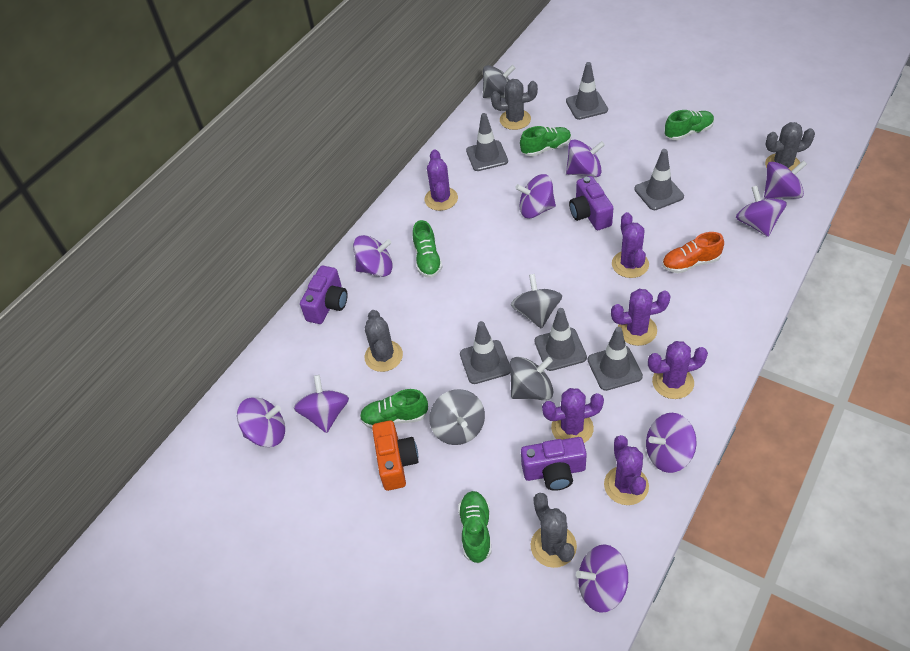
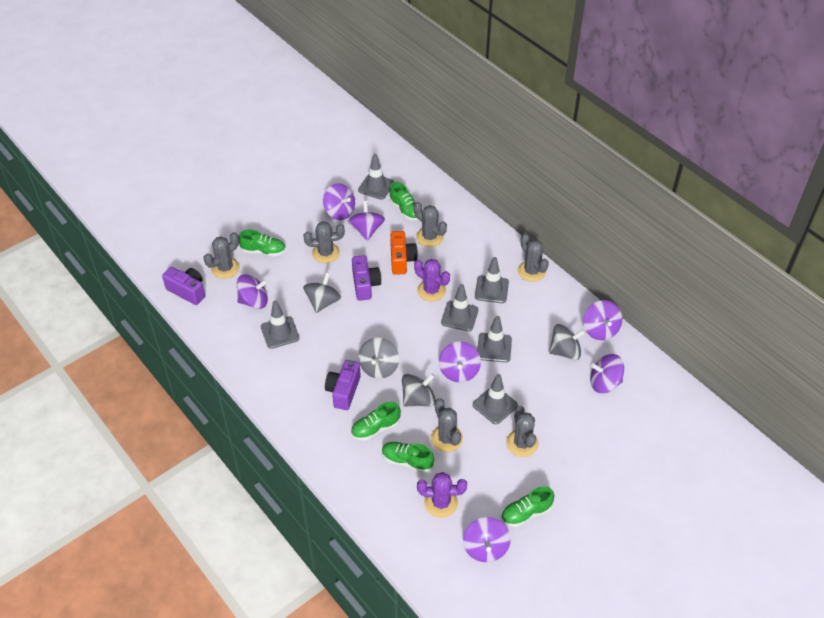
grey cactus: [365,310,403,372] [491,79,538,130] [531,493,577,568] [765,122,815,171] = 4 -> [204,232,240,279] [303,221,345,263] [414,202,447,247] [431,398,463,452] [506,405,539,457] [518,233,549,282] = 6
orange shoe: [662,232,724,273] = 1 -> none = 0
purple cactus: [425,149,458,211] [542,388,604,443] [604,435,649,505] [611,289,671,346] [612,212,649,278] [648,341,708,399] = 6 -> [414,259,450,301] [417,472,467,518] = 2
purple spinning top: [237,398,285,447] [294,375,349,433] [353,235,393,277] [515,174,556,218] [566,139,605,177] [576,544,628,613] [646,413,696,473] [736,186,787,237] [764,160,807,199] = 9 -> [237,274,268,309] [323,183,355,220] [348,201,385,241] [439,341,481,382] [463,517,511,562] [583,300,622,340] [590,354,624,393] = 7

